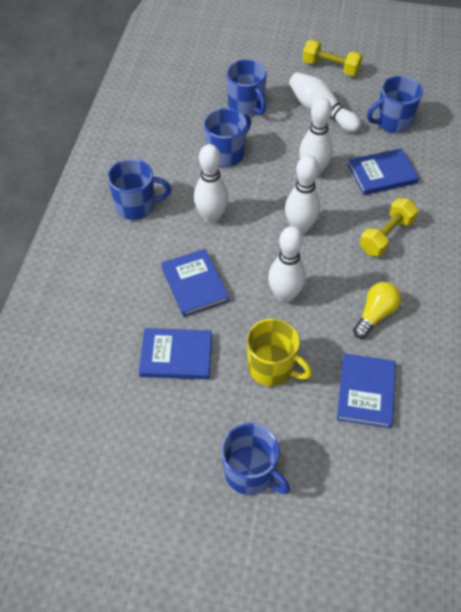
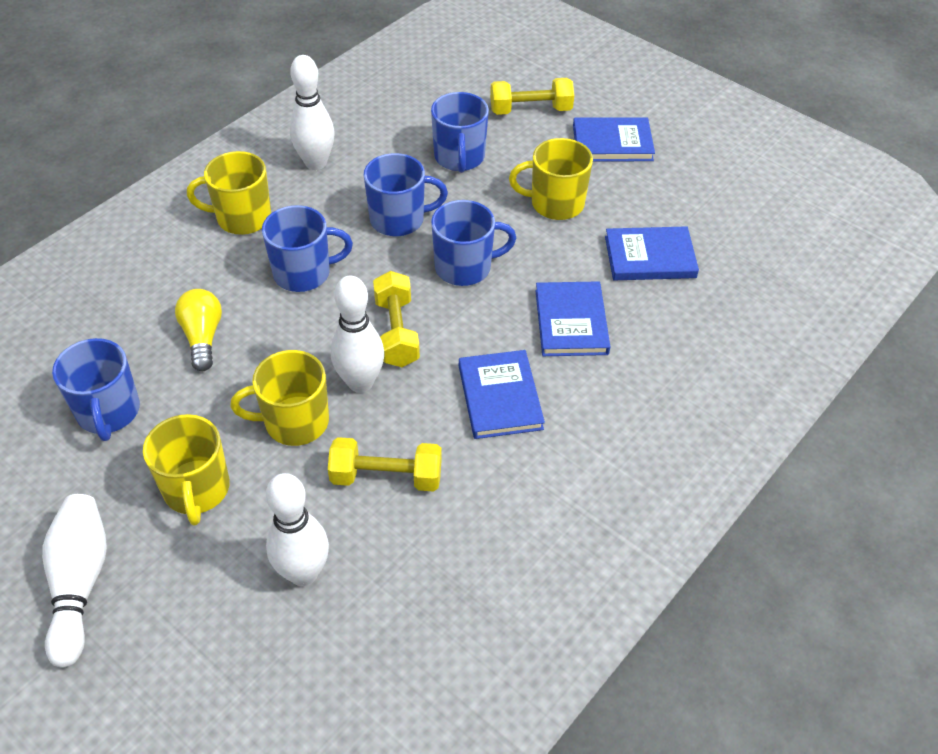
white bowling pin: [194,144,229,224] [268,226,306,303] [285,155,320,234] [289,72,361,132] [299,97,333,177] = 5 -> [42,494,107,667] [266,473,329,586] [290,55,335,170] [331,276,384,393] = 4
yellow dumbbell: [302,39,363,76] [360,198,418,257] = 2 -> [328,437,442,492] [373,271,420,367] [490,78,574,115] = 3
yellow mug: [247,318,312,386] = 1 -> [143,414,230,526] [187,151,271,235] [230,350,329,446] [509,138,593,220] = 4

